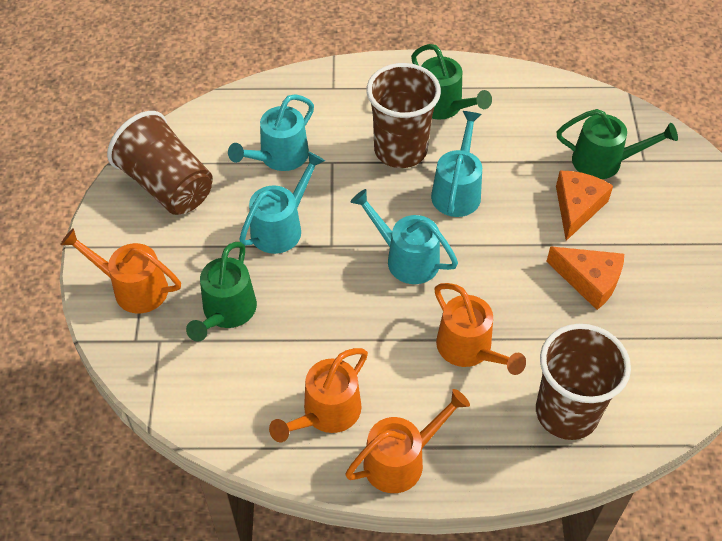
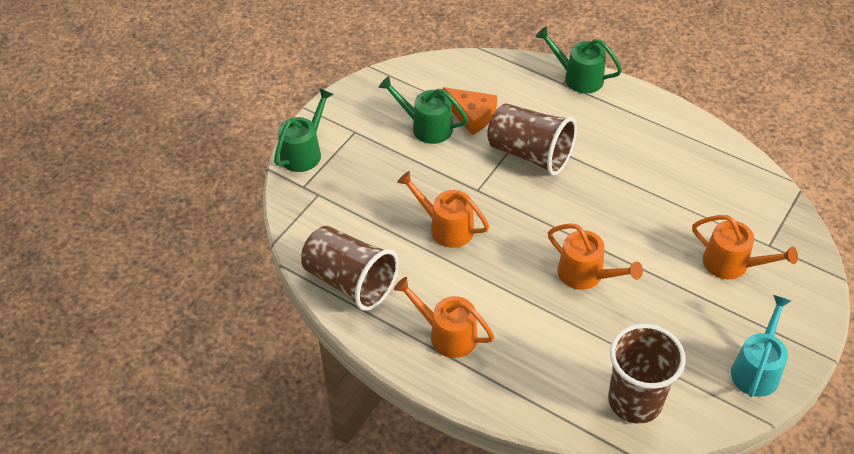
orange cheese: [546,246,624,310] [556,171,613,241] = 2 -> [443,87,497,135] = 1
turquoise watering can: [228,94,314,171] [239,151,325,254] [351,189,458,284] [431,111,482,217] = 4 -> [731,295,791,397] = 1

